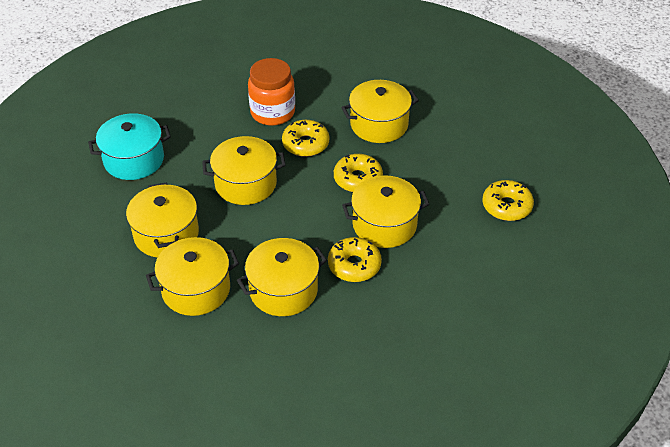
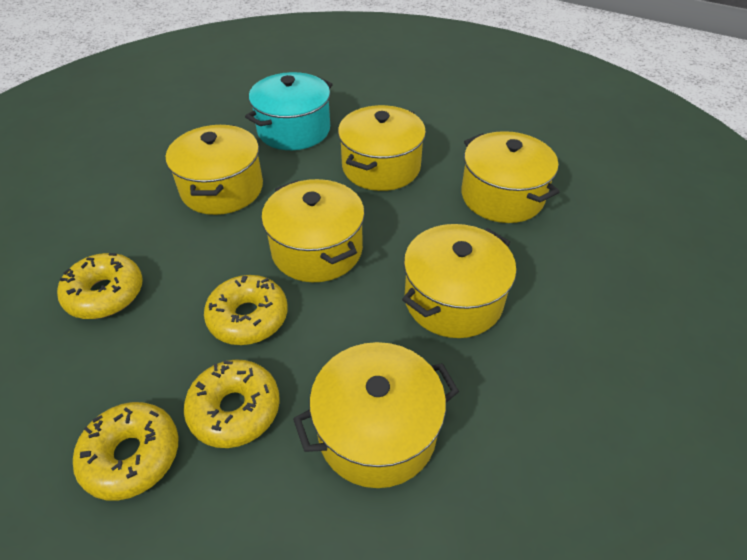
orange jar: [248,58,295,126] = 1 -> none = 0

